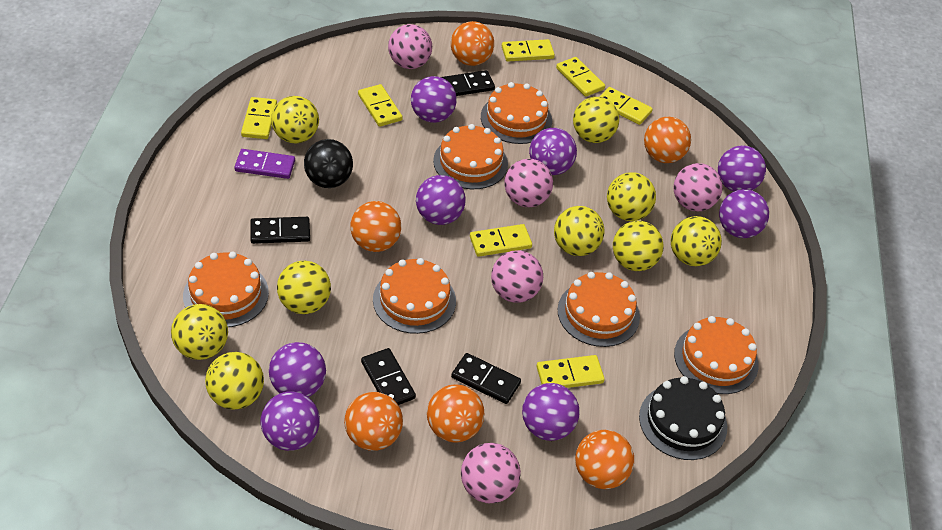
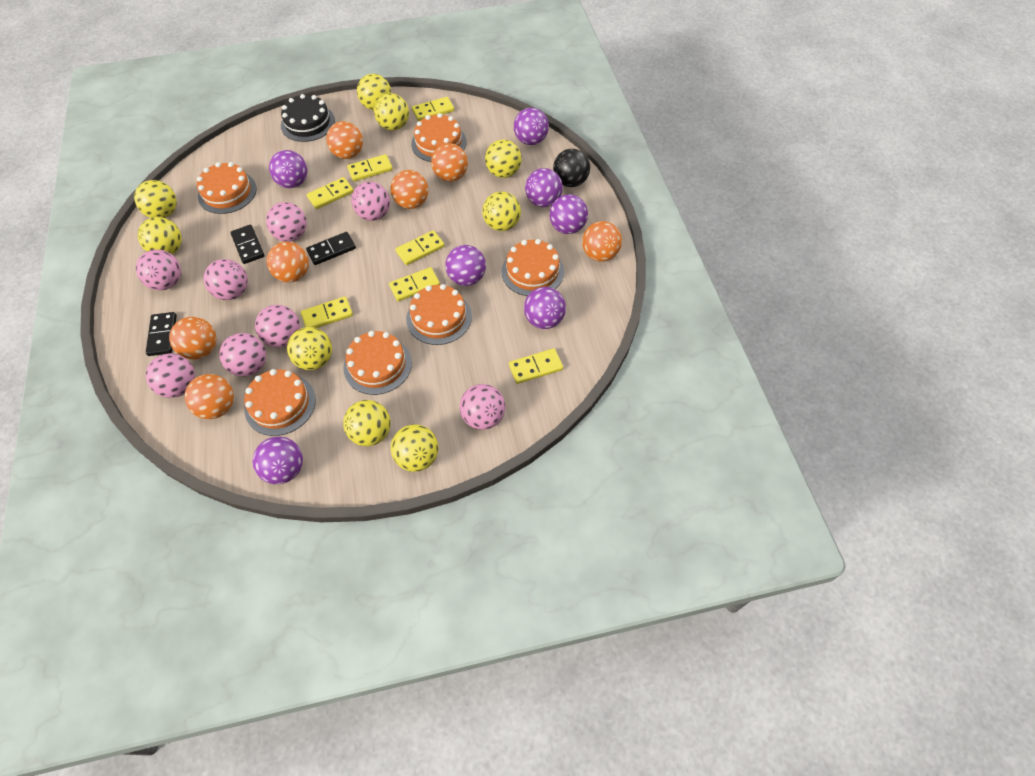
black domino: [250,217,310,244] [361,348,416,405] [441,70,495,96] [451,353,521,404] = 4 -> [146,312,177,356] [230,225,265,264] [306,232,356,265] = 3
orange ball: [344,392,403,450] [350,201,401,252] [427,384,484,443] [451,21,494,66] [575,430,634,489] [644,117,691,163] = 6 -> [169,317,217,360] [185,374,234,419] [266,242,309,283] [326,121,363,159] [390,170,428,209] [431,143,468,182] [582,221,622,262] = 7
pink ball: [388,24,432,69] [461,443,521,503] [491,250,543,303] [504,159,553,207] [673,163,723,212] = 5 -> [136,250,181,290] [146,353,195,398] [203,259,248,300] [219,333,266,377] [255,305,300,347] [266,202,307,242] [351,182,390,221] [460,384,505,430] = 8
purple ball: [261,392,320,451] [269,342,326,397] [411,76,457,123] [416,175,466,225] [522,383,580,441] [529,128,577,175] [718,145,766,192] [719,189,769,238] = 8 -> [252,436,303,484] [269,150,307,188] [445,245,486,286] [514,108,549,145] [524,287,566,329] [525,168,563,207] [549,194,588,234] = 7
purple domino: [234,149,295,179] = 1 -> none = 0

